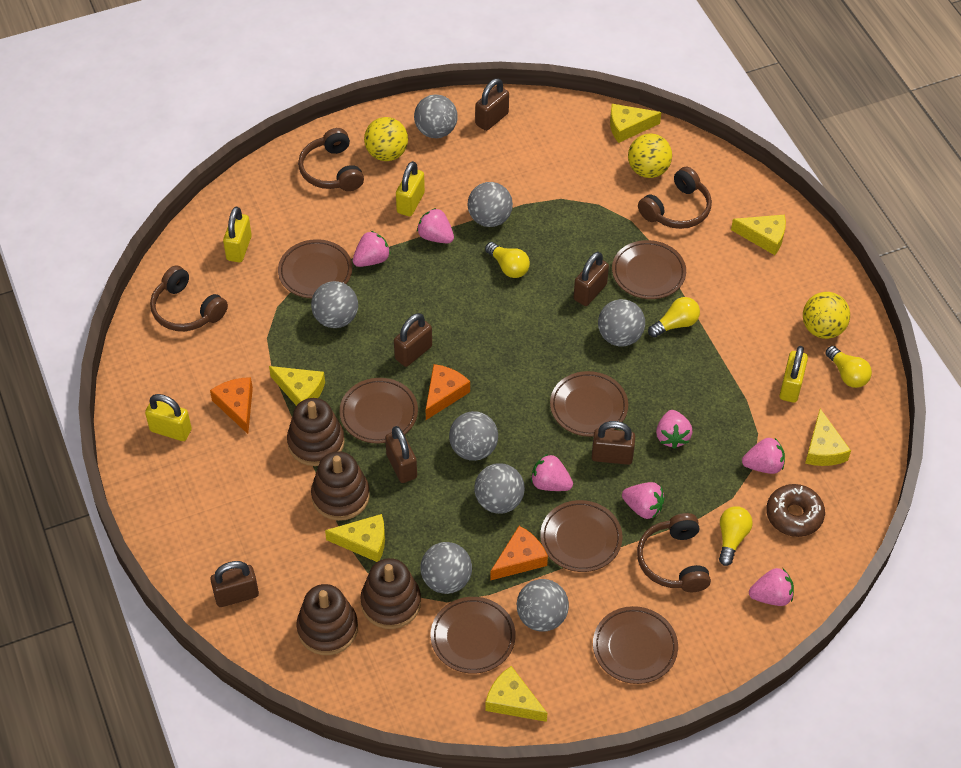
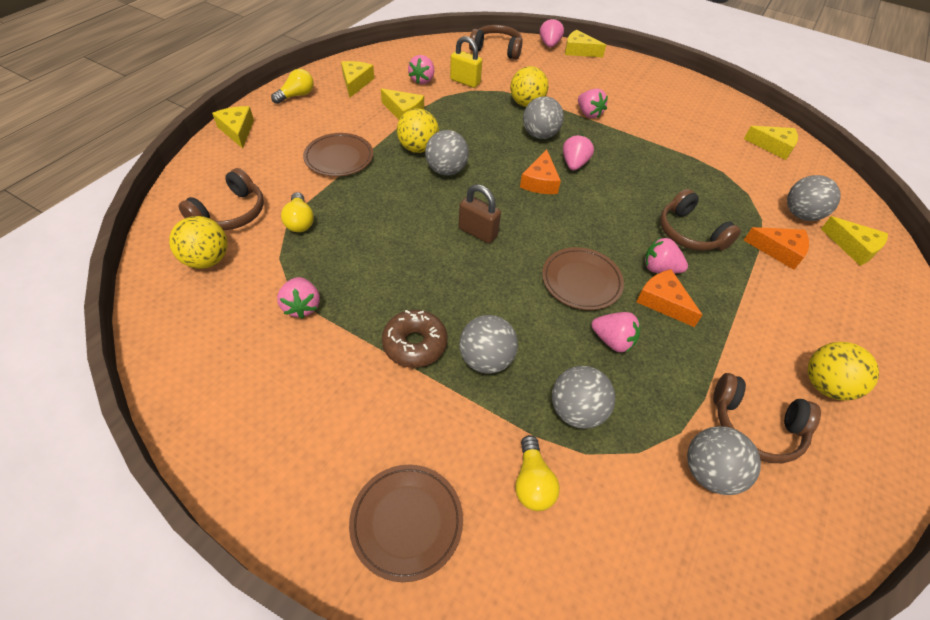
brown padlock: [210,561,259,607] [385,426,417,483] [394,313,432,367] [475,78,509,131] [574,252,609,306] [592,421,635,465] = 6 -> [458,184,501,244] = 1
brown plate: [278,239,352,298] [339,378,418,443] [431,597,515,674] [540,500,622,572] [550,371,628,437] [593,606,678,684] [612,240,686,299] = 7 -> [303,133,373,176] [349,465,463,582] [542,247,624,310] = 3
brown stacking toy: [287,398,345,466] [296,584,358,655] [311,451,370,521] [360,558,421,629] = 4 -> none = 0
grey ball: [311,281,358,328] [414,94,458,138] [421,542,472,594] [449,411,498,461] [468,182,513,227] [475,463,525,514] [517,579,569,632] [598,299,645,346] = 8 -> [425,130,469,175] [459,315,518,374] [523,96,564,139] [552,366,615,429] [687,426,761,495] [787,175,841,221] = 6
yellow ball: [364,117,408,161] [628,133,672,178] [803,292,850,339] = 3 -> [169,216,228,269] [397,109,439,153] [510,66,548,107] [808,342,879,401] = 4
yellow light bulb: [485,242,530,278] [648,297,700,337] [719,506,753,566] [825,346,872,388] = 4 -> [271,69,314,104] [281,192,314,232] [515,435,560,511] = 3
yellow padlock: [145,394,192,441] [223,207,252,262] [396,161,425,217] [779,346,808,403] = 4 -> [450,36,482,88] = 1

